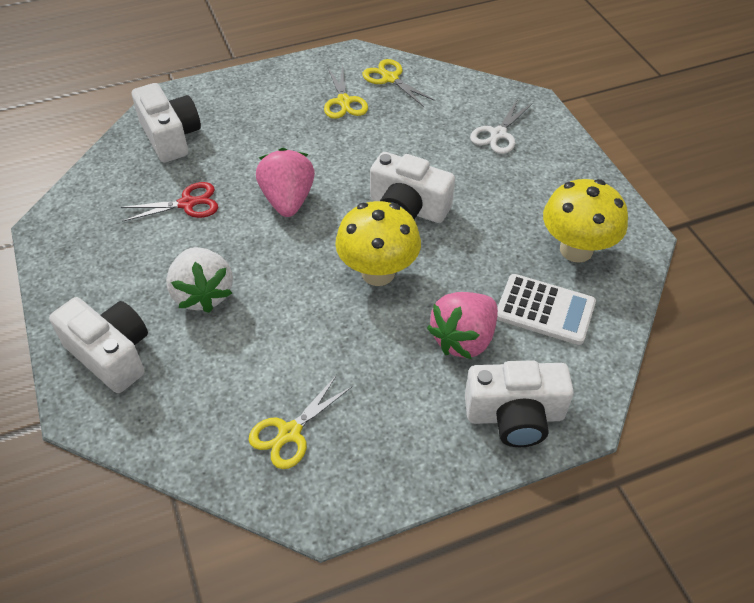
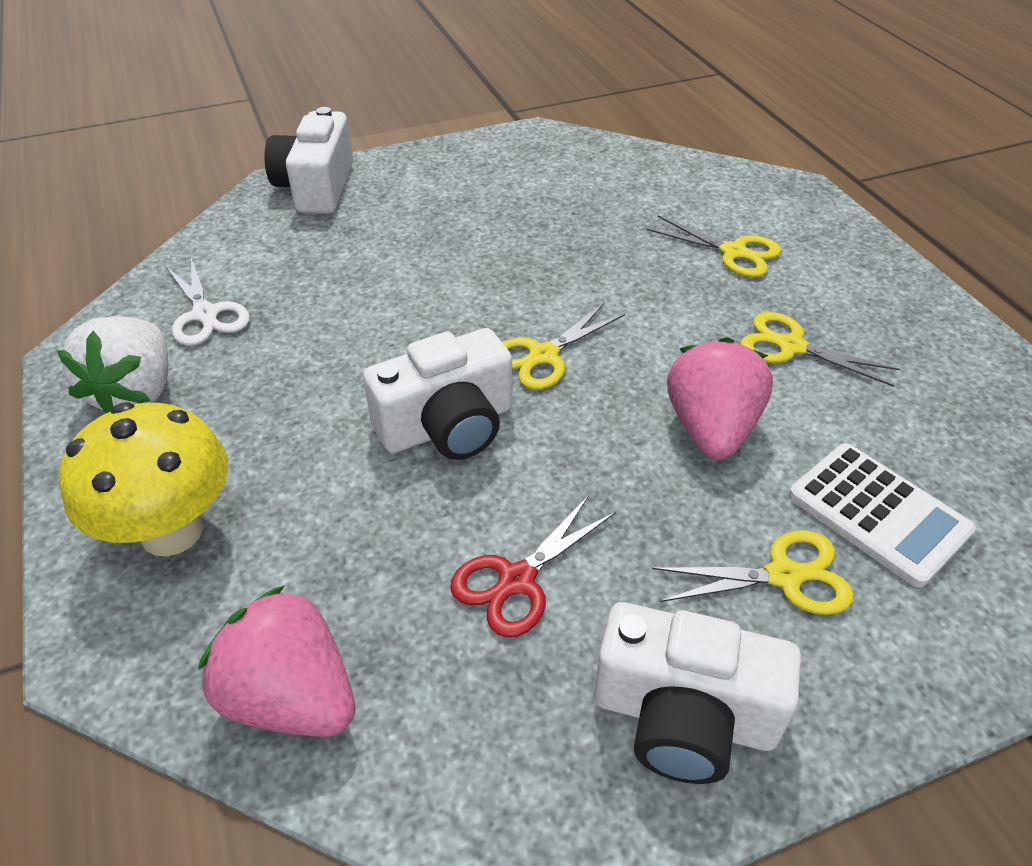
white camera: [49,297,148,393] [132,83,201,163] [370,152,455,223] [465,360,574,447] = 4 -> [265,107,353,214] [363,328,512,460] [594,602,801,784] = 3
yellow mushroom: [335,201,421,286] [543,179,628,263] = 2 -> [59,402,228,556] = 1
yellow scissors: [249,375,353,469] [324,66,368,119] [363,59,435,107] = 3 -> [502,303,625,390] [647,216,781,277] [652,530,854,615] [740,312,900,387] = 4

